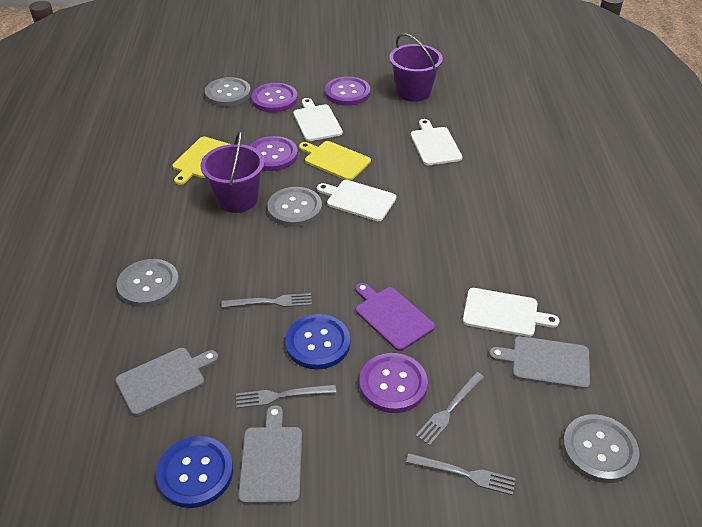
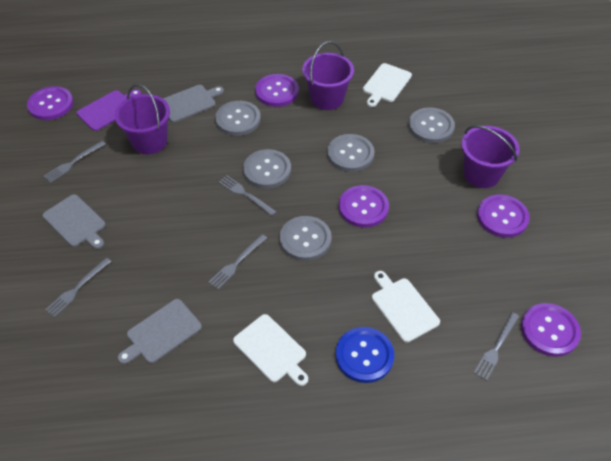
blue button: [156,436,233,508] [285,314,350,369] = 2 -> [335,327,394,383] = 1
grey button: [117,259,179,307] [205,77,251,107] [267,187,322,227] [562,414,640,483] = 4 -> [215,101,261,136] [243,149,291,188] [280,216,332,261] [327,134,375,172] [409,107,455,143] = 5
grey fork: [222,293,312,308] [236,385,336,408] [406,453,516,495] [415,372,484,446] = 4 -> [44,141,106,183] [45,257,112,317] [208,234,267,289] [219,175,277,216] [474,312,520,381] = 5
purple bucket: [201,130,265,213] [389,33,443,102] = 2 -> [115,84,170,154] [302,41,354,110] [461,126,520,188] = 3
purple button: [250,136,298,171] [251,83,298,112] [325,76,370,106] [359,353,428,413] = 4 -> [27,86,74,120] [255,74,299,107] [339,185,389,228] [477,194,529,238] [521,303,581,357] = 5
white cutting board: [293,98,343,141] [317,180,396,221] [411,119,462,165] [463,288,559,337] = 4 -> [233,314,308,386] [363,63,412,107] [372,271,440,343] = 3
yellow cutting board: [172,136,229,185] [299,141,371,180] = 2 -> none = 0

